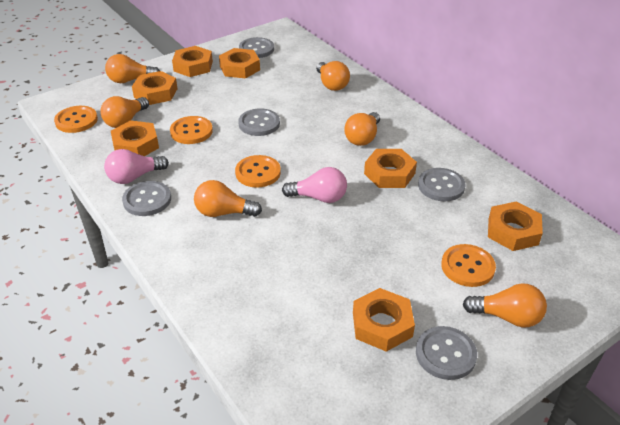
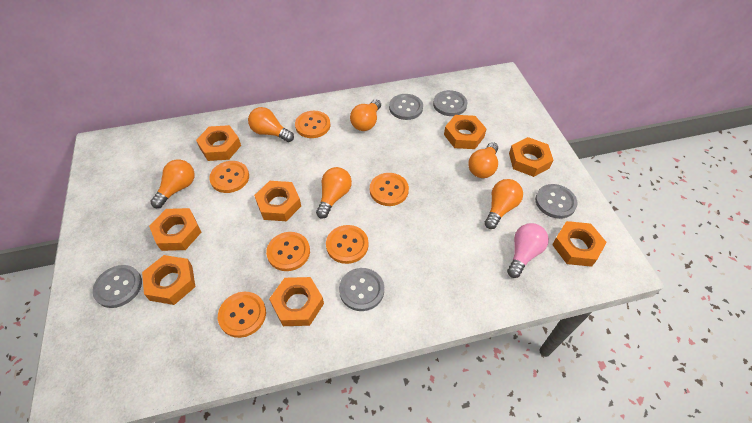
orange button: [54,106,98,133] [170,116,213,144] [235,155,281,187] [441,244,496,287] = 4 -> [209,161,249,193] [218,292,266,338] [266,232,310,271] [295,111,331,138] [326,225,368,264] [370,173,409,206] = 6
orange nut: [111,120,159,156] [132,71,177,105] [172,46,213,77] [219,48,260,78] [353,288,415,352] [364,149,417,188] [488,201,543,251] = 7 -> [142,255,195,305] [149,208,201,251] [196,125,241,161] [254,181,301,221] [269,277,324,326] [444,115,487,149] [509,137,553,177] [552,221,607,267] = 8
pink light bulb: [104,149,169,184] [282,167,347,203] = 2 -> [507,223,549,278] = 1

